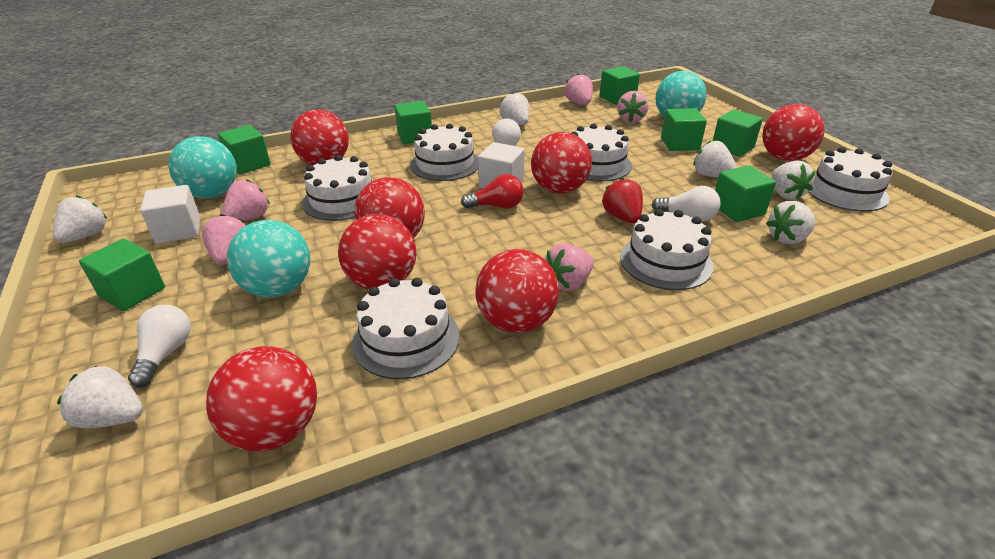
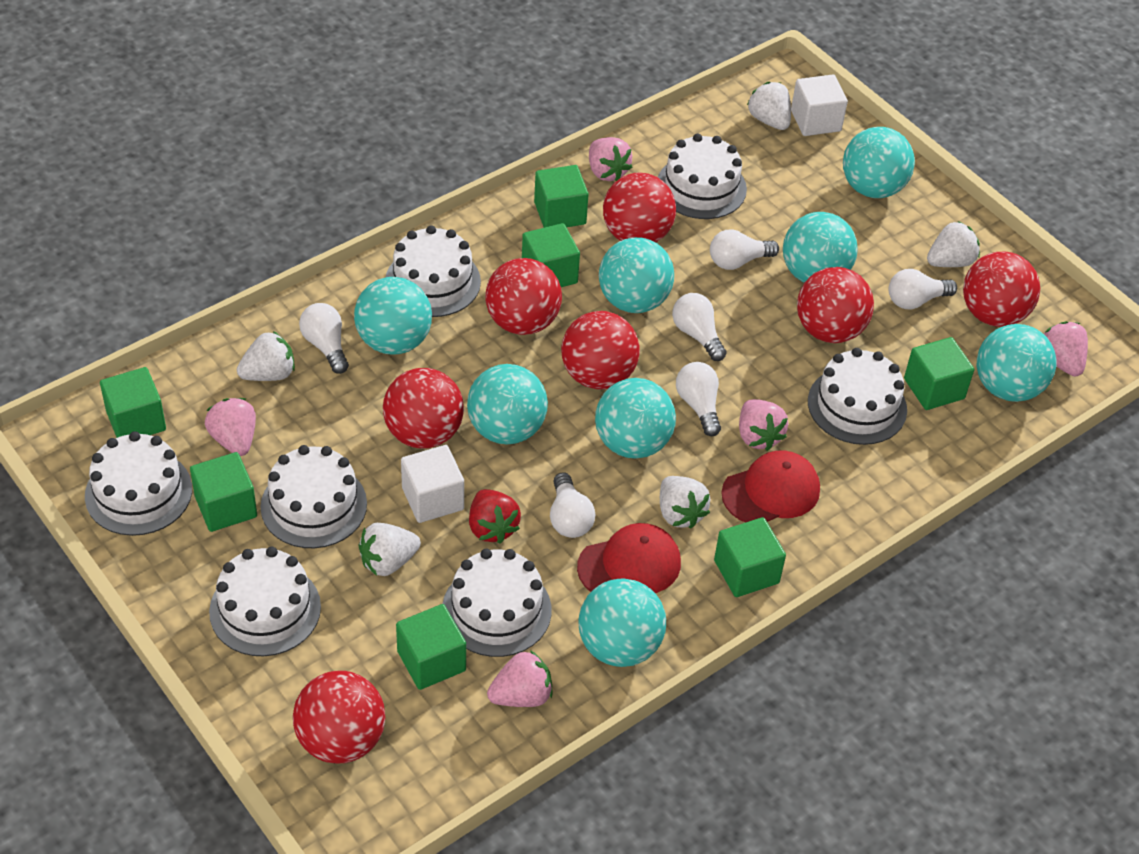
red cap: none = 0 -> [577,523,681,593] [721,451,820,522] = 2
red light bulb: [461,174,524,208] = 1 -> none = 0
turquoise ball: [168,136,237,198] [227,220,310,298] [656,71,707,117] = 3 -> [354,277,432,354] [467,364,548,445] [578,578,666,667] [595,378,676,459] [599,237,674,313] [783,212,858,283] [843,127,915,198] [977,324,1056,402] = 8
white cake: [302,155,372,221] [352,278,460,379] [410,123,478,181] [571,123,632,181] [620,209,714,290] [808,147,893,212] = 6 -> [85,431,192,536] [209,547,321,656] [260,445,367,548] [386,225,481,317] [442,549,552,657] [658,134,747,219] [808,348,907,445] = 7
white light bulb: [128,305,191,387] [492,119,521,146] [652,186,721,221] = 3 -> [299,303,349,374] [550,472,595,538] [672,293,727,361] [676,362,721,436] [710,229,779,270] [889,269,957,309] = 6
white strawberry: [53,195,107,243] [57,366,143,429] [499,92,529,125] [693,140,737,177] [766,201,815,244] [771,161,816,200] = 6 -> [237,331,295,381] [359,523,421,576] [660,476,711,529] [747,82,791,130] [927,221,980,267] = 5

